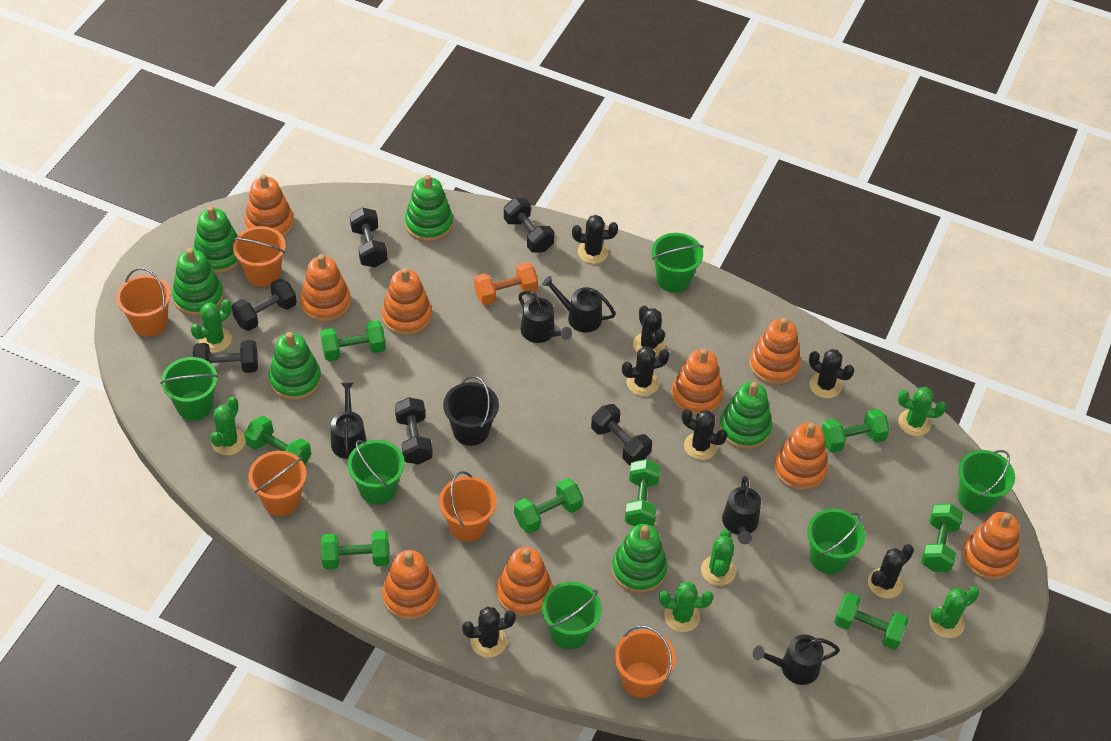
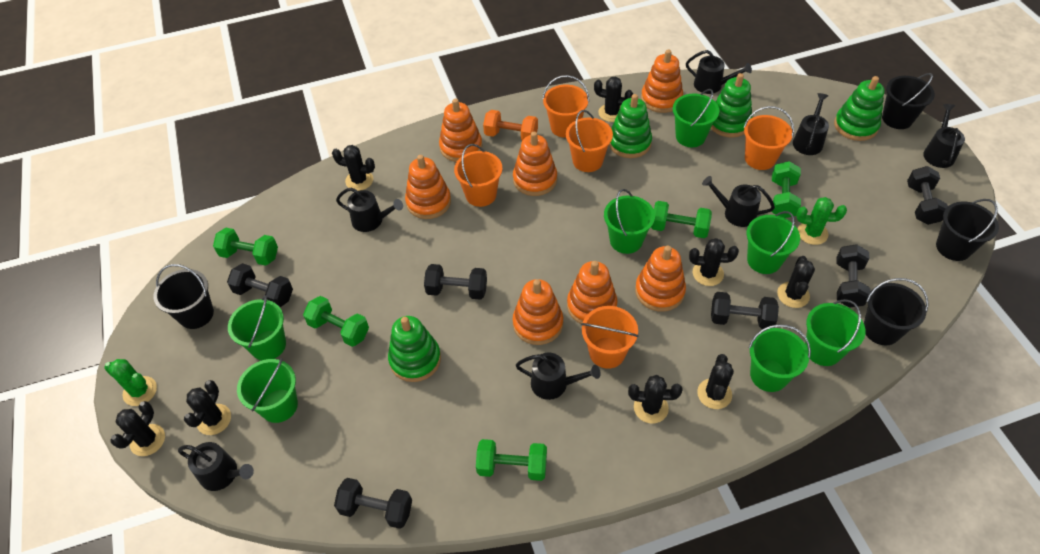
black bucket: [443,376,499,446] = 1 -> [154,264,214,329] [864,278,929,345] [882,73,935,129] [936,199,999,261] = 4
black cactus: [462,607,516,658] [572,215,618,264] [622,346,669,396] [633,306,665,357] [682,409,727,460] [809,349,854,398] [868,544,914,599] = 7 -> [110,401,165,456] [184,380,231,435] [332,145,375,191] [594,77,633,122] [628,375,682,423] [689,238,739,286] [697,354,734,409] [777,256,815,308] = 8
black watering can: [331,382,367,459] [518,291,572,343] [542,276,616,333] [722,476,761,544] [753,635,840,685] = 5 -> [178,442,254,491] [336,188,403,232] [516,352,601,400] [686,50,752,94] [702,176,775,227] [793,93,829,155] [923,104,965,168] = 7
green bucket: [160,357,219,421] [347,440,405,505] [542,582,602,649] [652,233,704,293] [807,509,865,574] [958,450,1015,514] = 6 -> [228,295,286,361] [237,358,298,423] [604,189,655,254] [673,89,719,147] [747,211,800,274] [749,324,811,392] [805,299,865,366] = 7
green cactus: [191,299,232,352] [210,396,246,455] [659,582,713,632] [701,529,736,586] [898,387,946,436] [929,587,979,638] = 6 -> [104,359,157,406] [796,197,847,245] = 2
green dumbbell: [244,416,311,465] [320,320,386,361] [321,530,390,569] [514,478,583,534] [625,459,660,526] [821,409,890,453] [834,592,909,650] [921,503,963,572] = 8 -> [213,228,278,266] [303,296,369,347] [476,439,547,481] [651,201,712,238] [771,161,801,218] = 5
green stacking toy: [172,248,224,316] [193,206,240,274] [269,332,321,401] [405,175,453,242] [612,524,668,594] [719,382,772,450] = 6 -> [388,316,441,382] [609,94,652,158] [711,73,752,138] [834,76,884,141] = 4
orange stacking toy: [245,174,294,237] [300,254,351,322] [381,268,432,336] [382,550,439,621] [497,547,553,617] [671,349,723,416] [749,318,801,385] [774,423,828,491] [962,512,1019,581] = 9 -> [405,155,451,219] [439,99,482,162] [513,132,557,196] [513,279,563,345] [567,261,617,324] [635,246,686,312] [641,49,683,113] = 7

